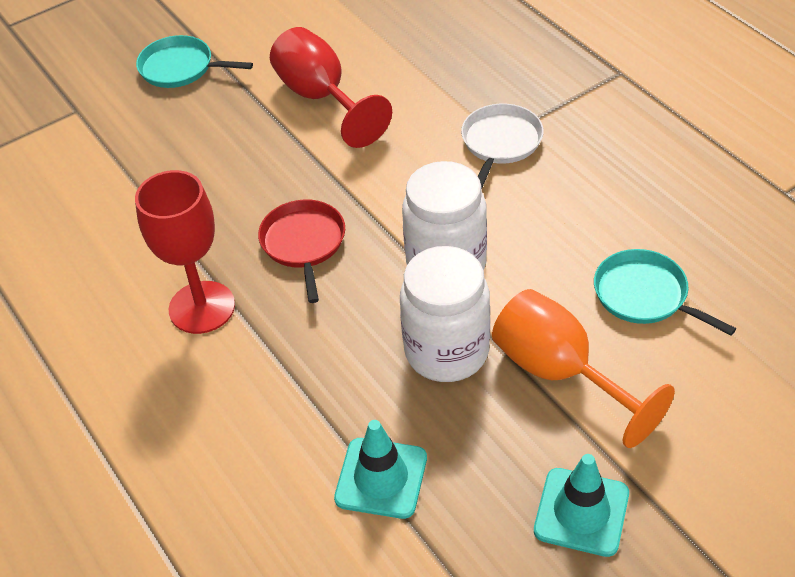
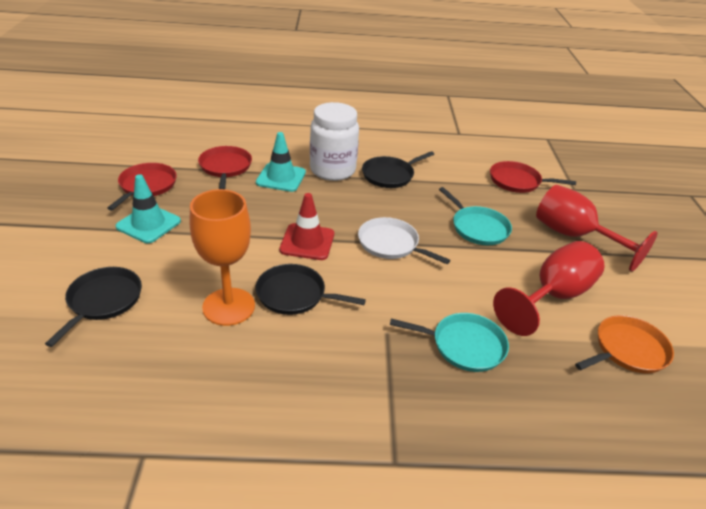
black pan: none = 0 -> [45,267,142,347] [255,264,366,315] [362,151,434,188] = 3
orange pan: none = 0 -> [575,315,674,373] = 1
red pan: [258,199,345,303] = 1 -> [107,163,177,210] [198,146,252,189] [490,161,576,193] = 3
red traffic cone: none = 0 -> [279,193,334,260] = 1
white jar: [400,246,490,382] [402,161,487,270] = 2 -> [310,102,359,181] = 1

